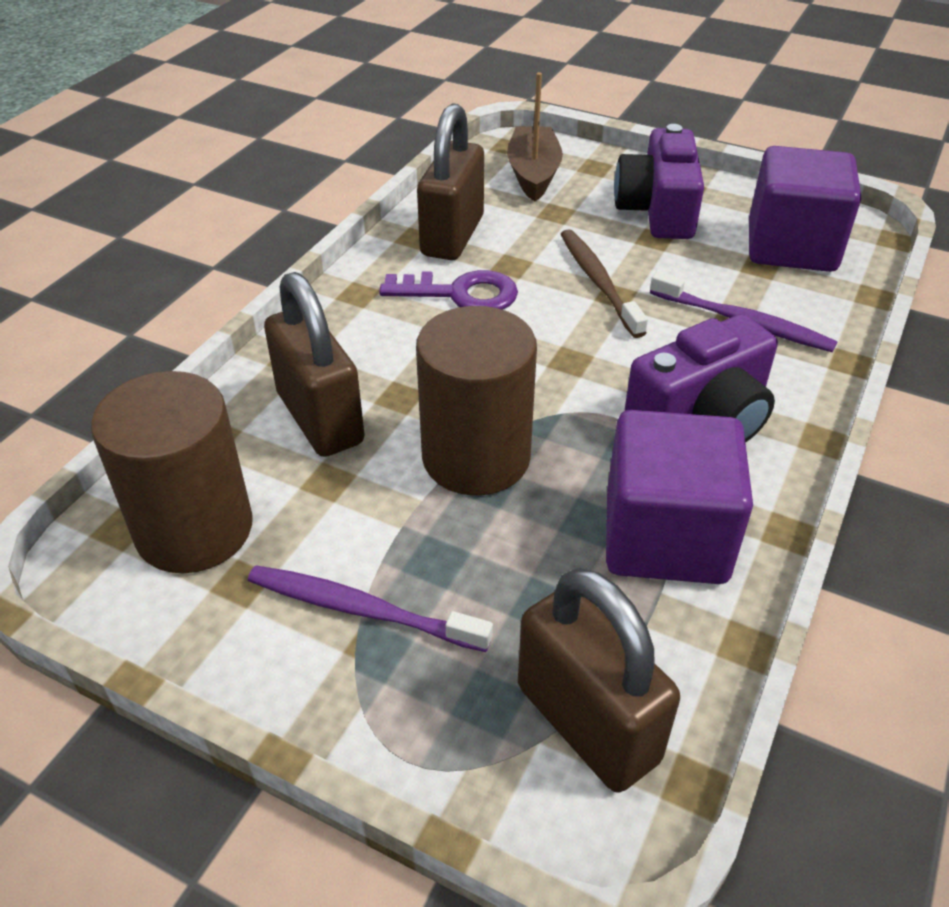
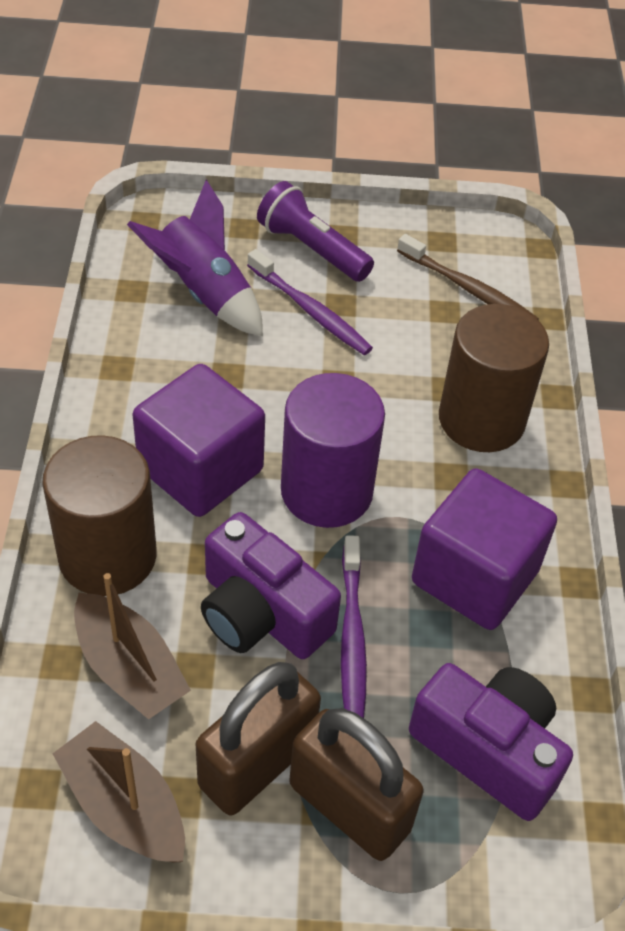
brown boat: [507,72,563,201] = 1 -> [53,721,185,862] [74,573,191,719] = 2
brown padlock: [264,272,365,457] [417,103,484,260] [518,568,680,793] = 3 -> [196,662,321,815] [289,708,424,861] = 2
purple cylinder: none = 0 -> [281,373,385,528] = 1
purple flashlight: none = 0 -> [257,181,374,282] = 1
purple key: [379,270,518,310] = 1 -> none = 0
purple rocket: none = 0 -> [127,180,263,336] = 1

